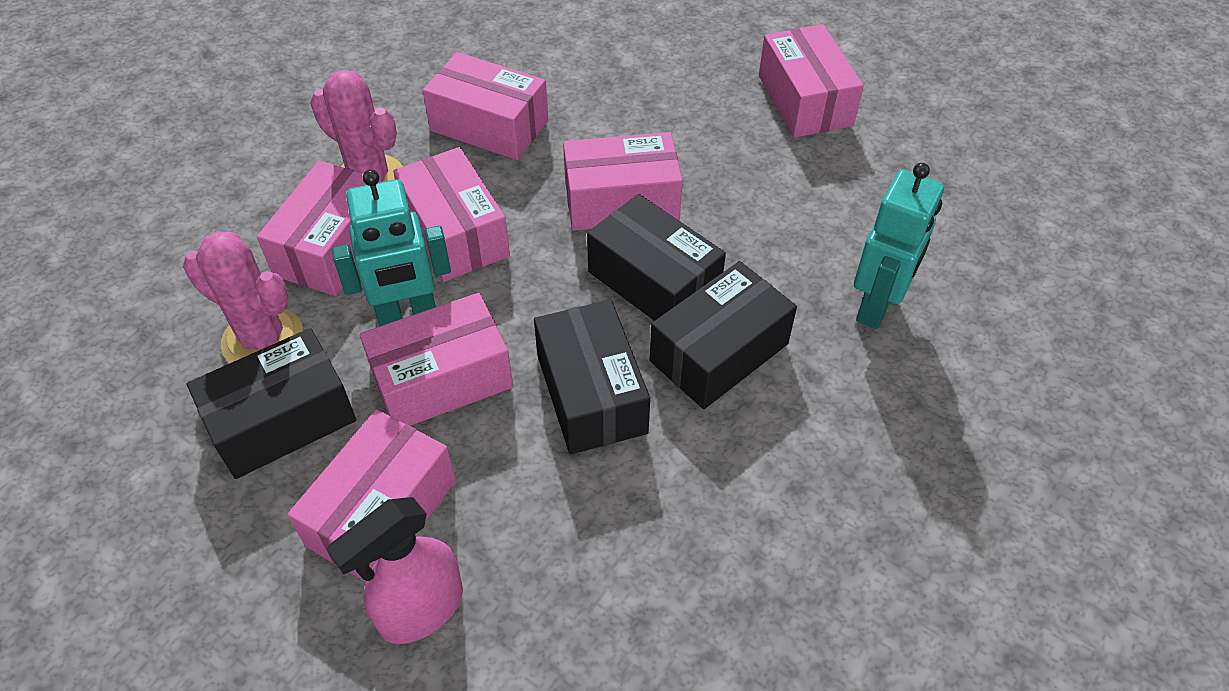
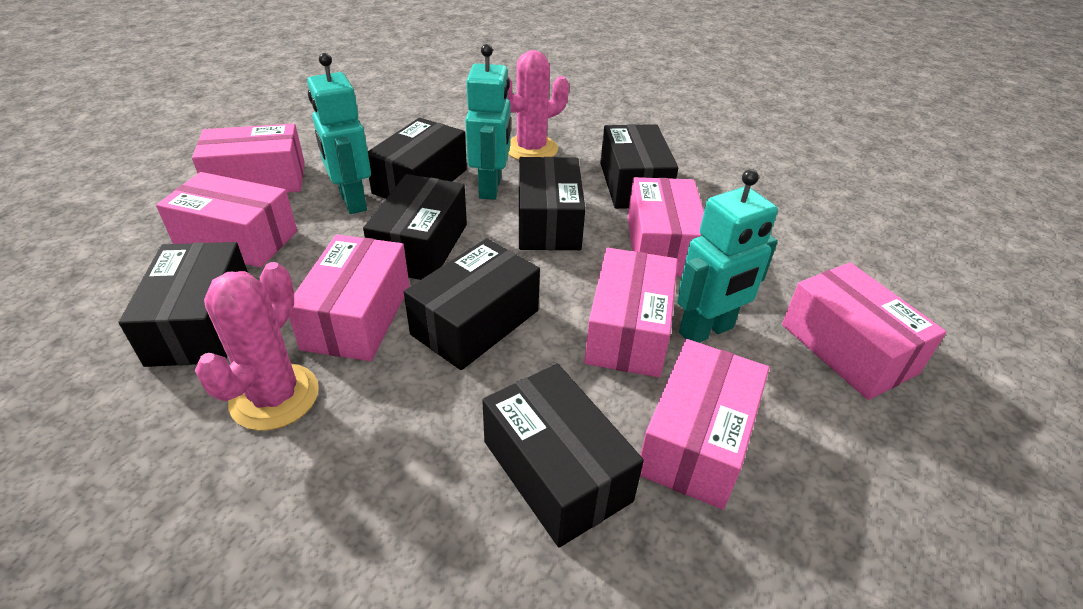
black box: [186,328,356,479] [534,300,650,454] [587,194,726,321] [650,261,797,409] = 4 -> [119,242,248,367] [363,174,467,280] [368,118,467,199] [404,238,540,370] [482,364,644,548] [519,157,585,250] [600,124,678,209] = 7
pink spray bottle: [327,497,463,644] = 1 -> none = 0
turquoise robot: [332,170,451,326] [854,163,944,329] = 2 -> [307,53,371,214] [465,44,511,200] [677,169,778,343] = 3

